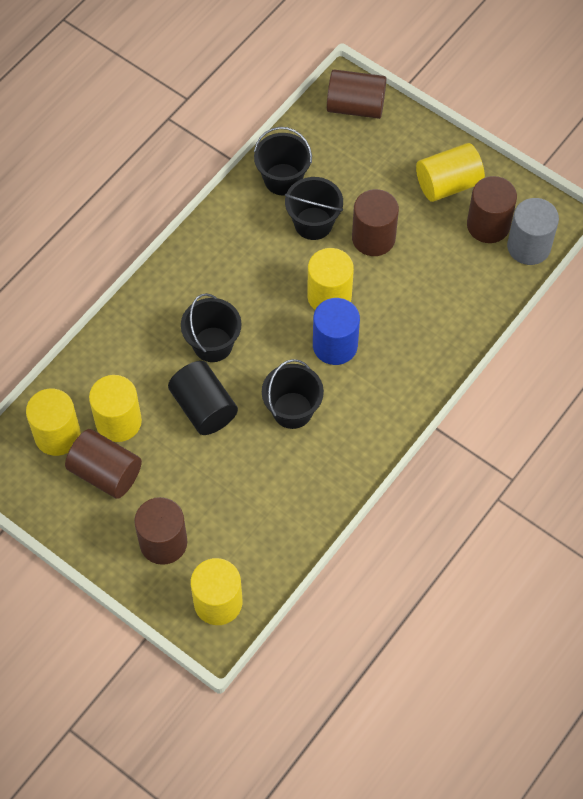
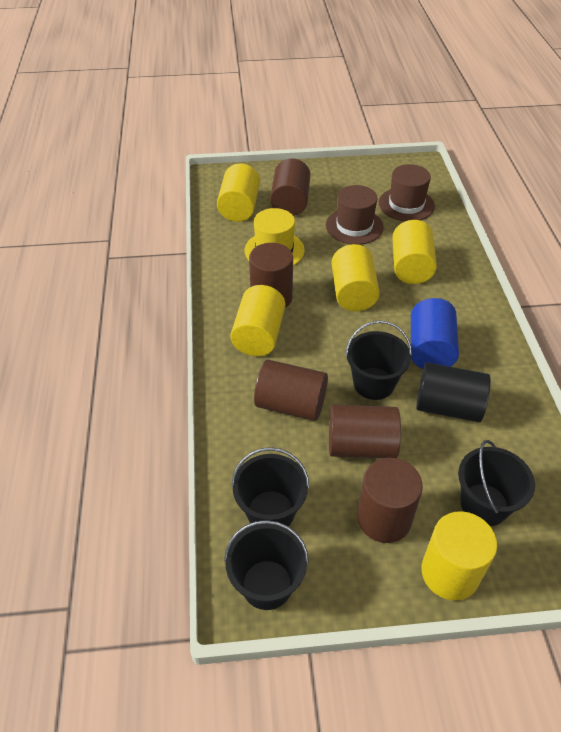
brown hat: none = 0 -> [326,185,384,245] [378,164,435,221] = 2
grey cylinder: [507,198,559,265] = 1 -> none = 0
yellow hat: none = 0 -> [245,208,305,266] = 1

